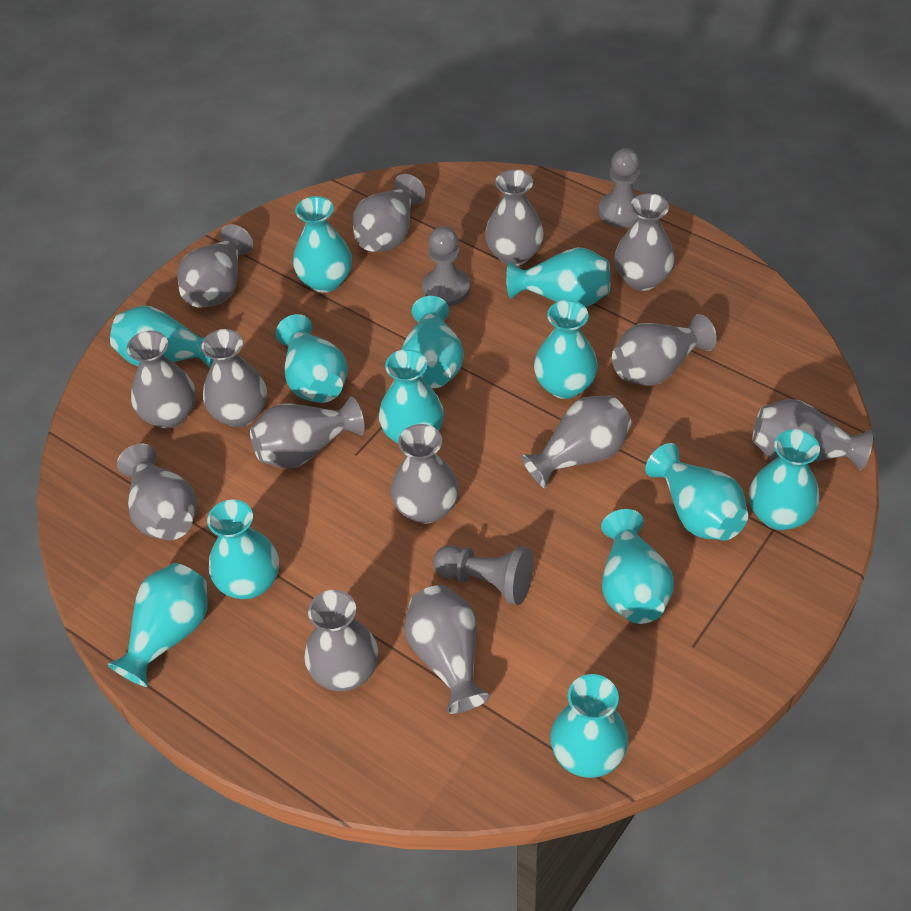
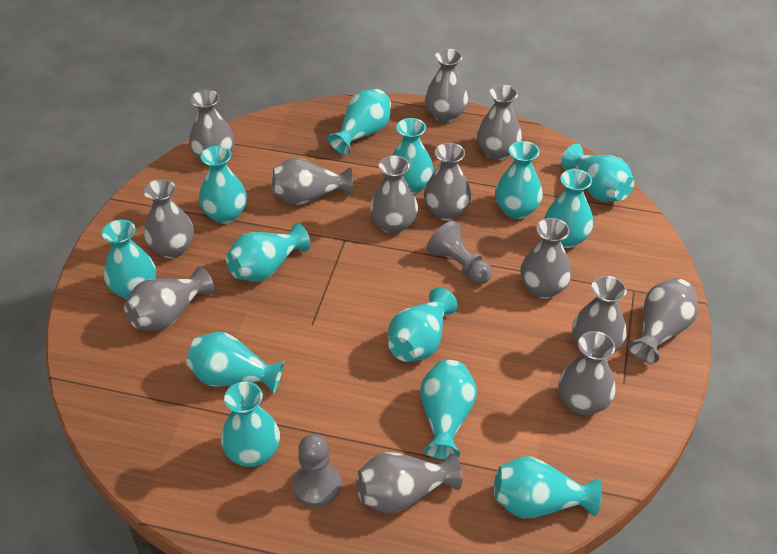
grey pawn: [422,226,470,307] [433,545,534,605] [599,148,640,228] = 3 -> [292,434,341,507] [427,221,492,284] = 2
grey vase: [117,444,197,541] [127,331,196,428] [177,224,253,307] [201,329,267,427] [250,397,365,469] [304,590,378,691] [352,174,425,252] [391,424,459,524] [404,585,490,714] [485,169,544,266] [521,395,632,489] [612,314,717,386] [614,193,675,291] [753,399,873,470] = 14 -> [124,266,214,331] [144,179,194,258] [189,90,235,160] [272,158,353,205] [356,452,462,514] [370,155,418,234] [424,143,471,221] [425,49,468,123] [477,85,522,160] [520,218,572,299] [559,331,616,415] [572,276,627,353] [628,278,698,363] = 13

